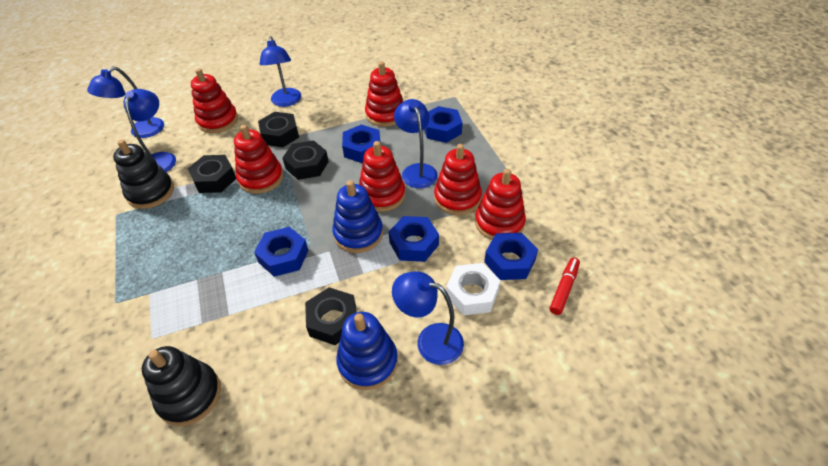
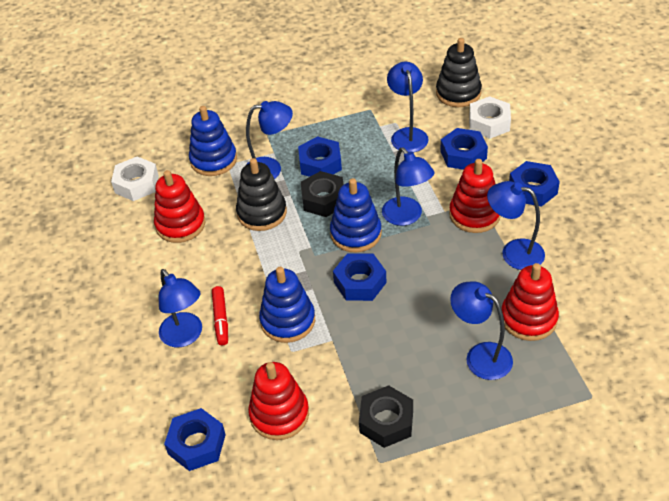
black nut: [188,155,236,193] [258,112,299,147] [282,140,329,180] [305,287,357,345] = 4 -> [301,171,344,217] [359,385,413,448] = 2
blue lamp: [87,67,164,138] [124,89,176,172] [260,36,301,107] [392,271,464,365] [394,99,438,188] = 5 -> [159,269,202,347] [246,101,293,179] [382,148,434,226] [387,62,429,152] [450,281,513,380] [487,181,545,270] = 6
blue stacking toy: [332,180,383,253] [336,312,398,390] = 2 -> [189,106,237,176] [259,267,315,343] [330,178,382,252] = 3
red stacking toy: [191,68,238,133] [234,125,284,194] [359,141,405,212] [365,61,404,127] [434,144,482,215] [475,169,526,240] = 6 -> [154,170,205,243] [248,362,309,440] [449,159,501,233] [501,263,559,341] = 4
white nut: [446,263,501,315] = 1 -> [111,157,159,201] [469,96,511,139] = 2

